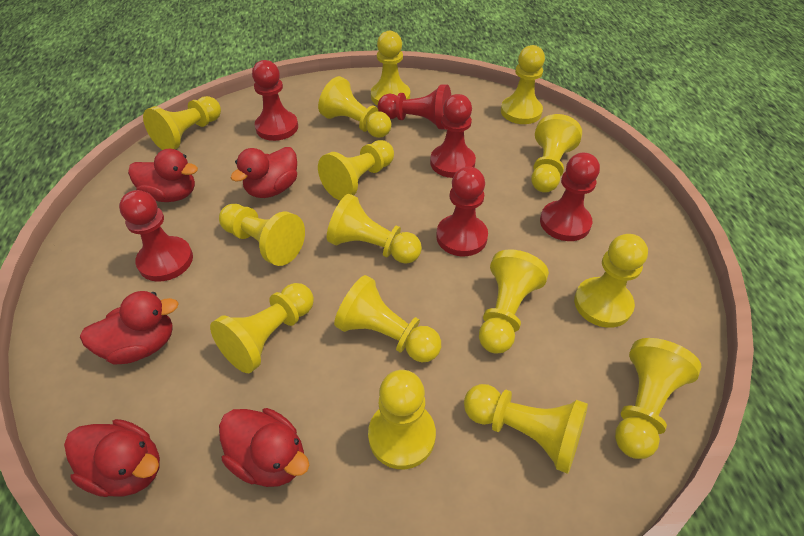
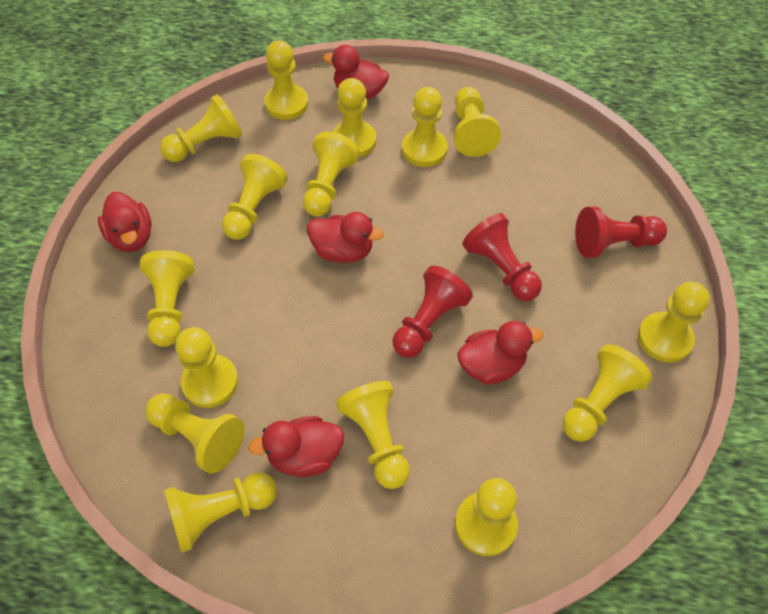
red pawn: [119,190,193,282] [252,60,298,141] [378,85,451,129] [430,94,476,178] [436,167,488,256] [540,153,600,241] = 6 -> [392,266,473,358] [462,213,542,301] [575,207,667,258] = 3

